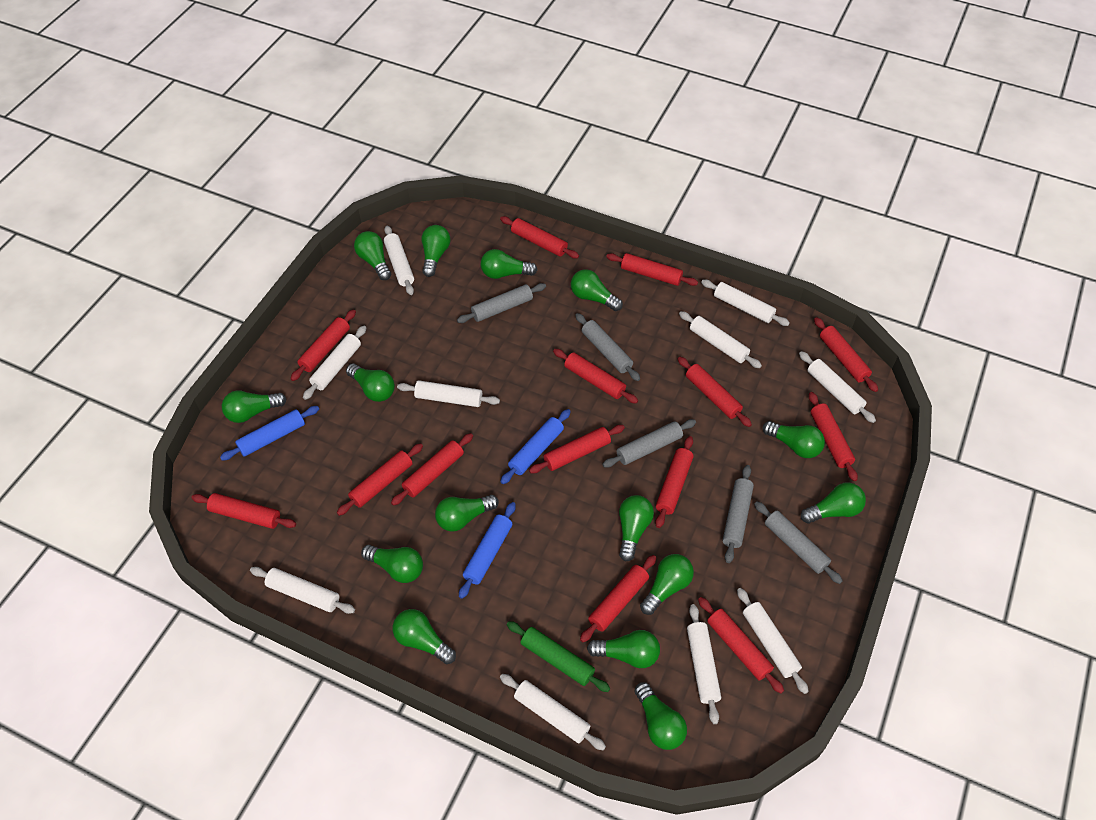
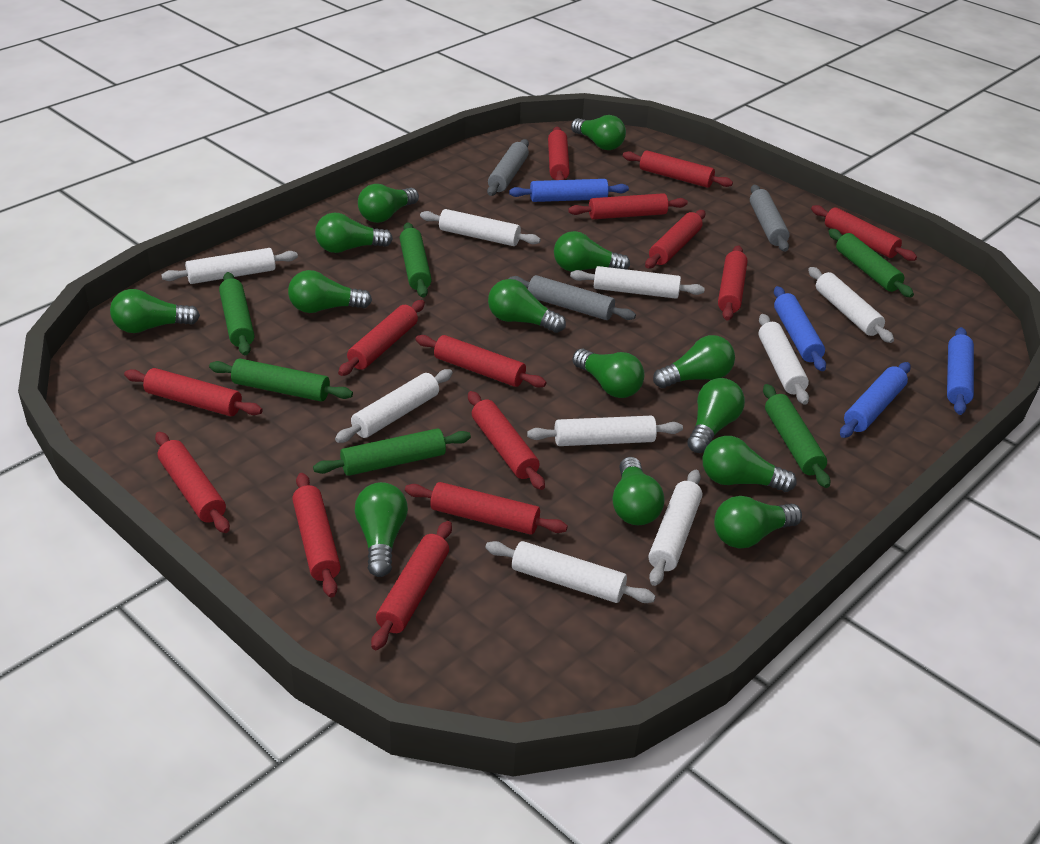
blue rolling pin: [220,406,319,461] [459,502,516,599] [500,409,571,484] = 3 -> [509,179,629,202] [774,286,826,371] [840,362,911,438] [947,327,974,415] = 4
green light bulb: [222,390,287,423] [346,363,395,402] [354,231,391,280] [361,545,423,583] [393,609,456,664] [421,225,451,277] [435,495,499,531] [481,249,537,279] [571,269,623,311] [587,630,660,668] [619,495,654,562] [634,682,687,750] [640,554,694,615] [763,421,825,458] [801,482,866,524] = 15 -> [110,289,200,333] [288,270,372,313] [315,213,393,253] [355,482,408,577] [358,184,419,223] [488,279,566,333] [554,231,630,272] [571,115,626,150] [572,349,645,398] [612,457,665,525] [653,335,735,388] [687,378,745,453] [702,436,796,492] [714,496,802,549] = 14
green rolling pin: [507,621,610,692] = 1 -> [209,358,353,401] [219,272,254,356] [313,428,471,476] [400,222,432,298] [763,384,830,488] [828,229,914,297] = 6
grey rolling pin: [457,283,546,323] [575,313,640,381] [603,419,696,468] [723,465,754,563] [754,501,843,584] = 5 -> [487,139,529,196] [509,275,636,320] [750,185,790,252] = 3
white rolling pin: [250,567,355,614] [303,326,366,400] [384,226,414,295] [397,380,500,407] [500,674,606,750] [679,311,762,368] [687,604,721,724] [701,279,790,326] [737,588,809,694] [799,351,876,423] = 10 -> [161,248,298,284] [335,369,453,443] [420,209,541,246] [485,541,656,603] [527,416,683,446] [570,266,705,299] [648,470,702,586] [759,314,809,405] [808,267,894,343] = 9

